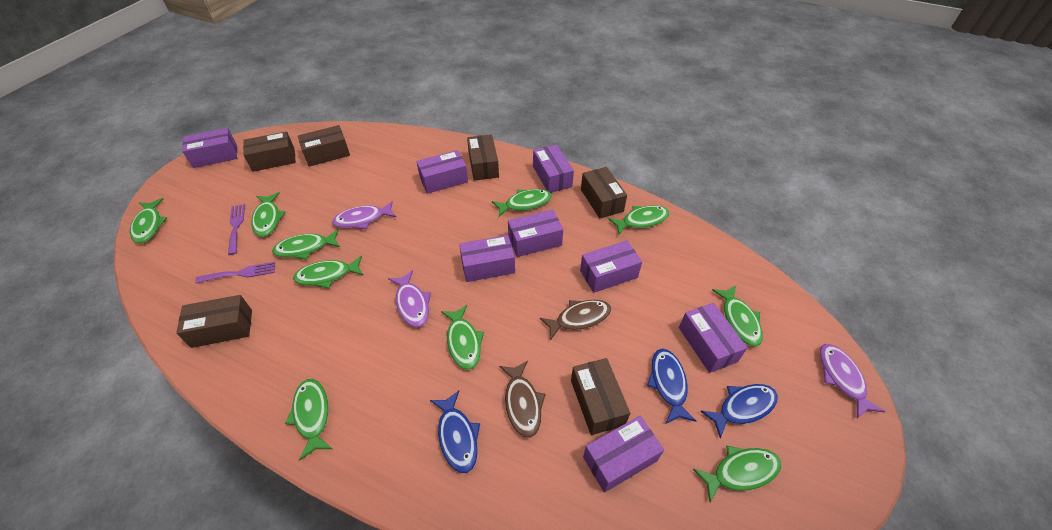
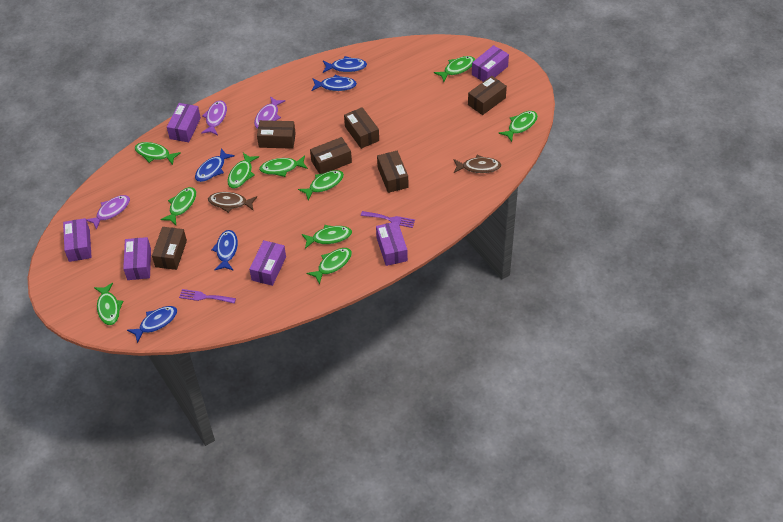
blue fish: [430,391,480,473] [647,349,696,424] [701,384,778,439] = 3 -> [127,306,177,343] [195,148,235,182] [211,230,238,271] [311,75,357,91] [323,56,367,73] = 5
purple box: [182,128,237,168] [416,150,468,194] [459,235,515,282] [508,210,563,257] [533,144,574,193] [580,240,642,293] [583,416,664,493] [679,303,747,373] = 8 -> [63,218,92,262] [123,237,151,280] [167,103,201,142] [249,240,286,286] [376,221,408,266] [472,45,509,82] = 6

